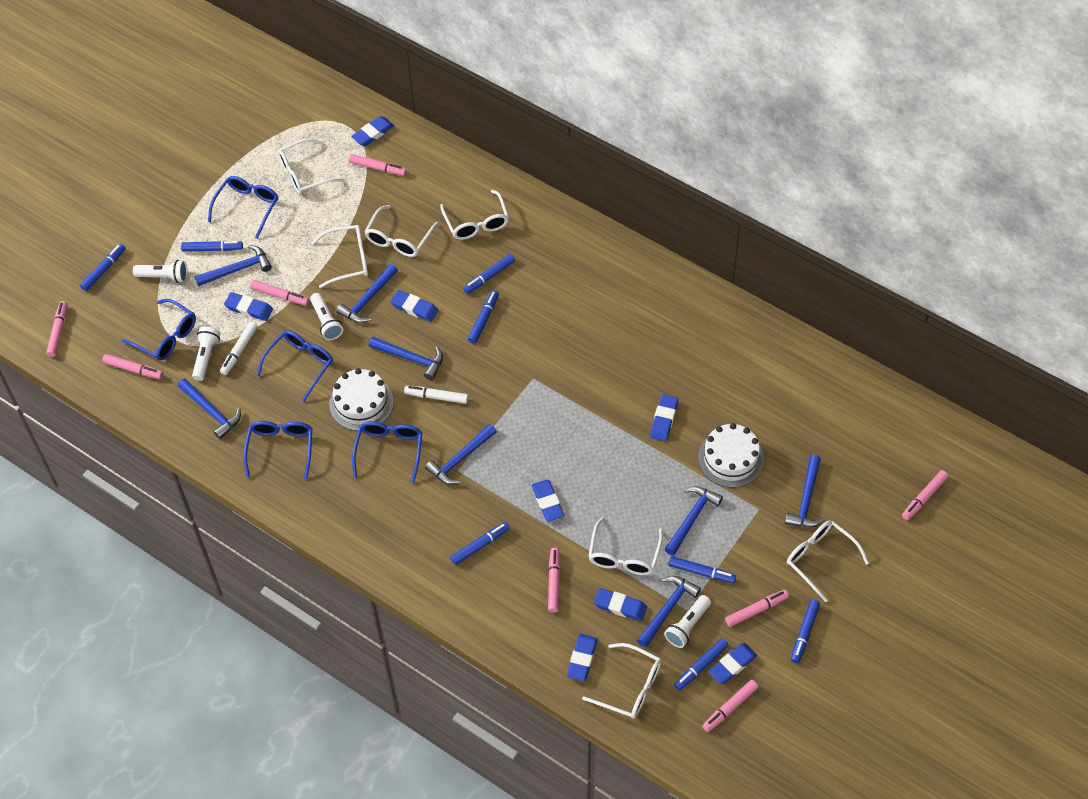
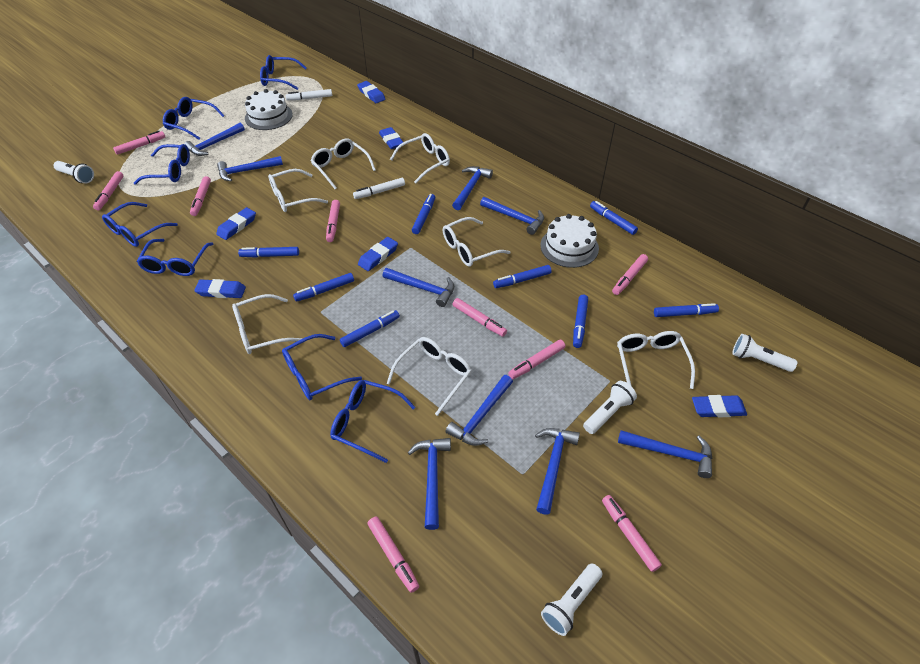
blue eraser: [224,292,273,321] [351,116,394,146] [390,290,438,322] [532,480,564,522] [567,634,598,681] [594,588,647,621] [650,394,678,441] [709,643,757,684] = 8 -> [194,279,246,298] [216,207,256,240] [357,81,385,103] [358,237,398,271] [379,127,403,149] [692,395,747,417] = 6
blue glasses: [122,299,196,361] [208,176,278,239] [243,421,312,479] [257,330,333,402] [352,421,423,483] = 5 -> [102,202,178,247] [134,144,190,185] [137,239,213,276] [163,97,225,140] [260,55,307,90] [282,334,362,400] [330,380,415,463] = 7
blue hammer: [178,378,241,439] [195,245,272,286] [336,264,398,323] [369,337,443,380] [425,424,497,484] [637,576,701,647] [665,486,723,556] [785,455,825,527] = 8 -> [184,123,245,156] [217,156,283,181] [383,268,454,307] [408,438,451,530] [445,375,513,446] [452,166,493,210] [480,197,544,235] [535,428,580,515] [618,430,712,478] = 9
pink marker: [46,301,68,357] [102,354,163,379] [250,280,309,306] [349,154,407,176] [548,548,560,613] [702,680,758,732] [725,590,789,627] [902,470,948,520] = 8 -> [93,171,123,210] [113,131,165,155] [190,176,211,216] [326,200,340,242] [367,517,419,593] [453,298,507,337] [508,339,565,379] [602,495,662,572] [612,254,648,295] = 9

